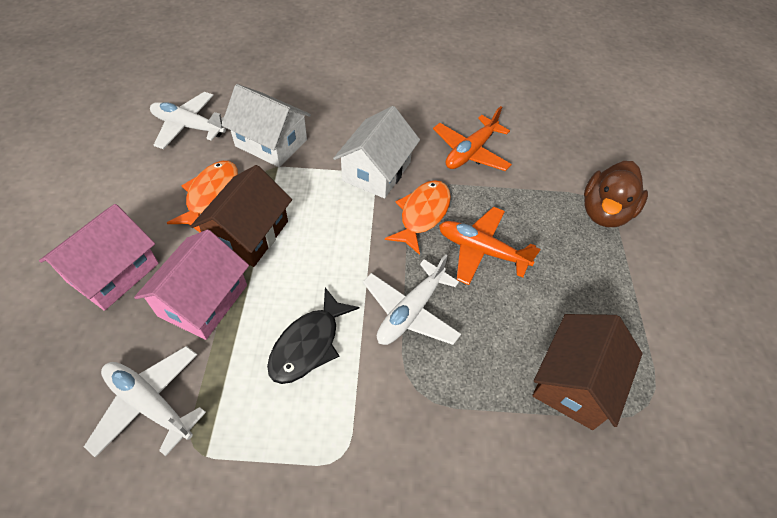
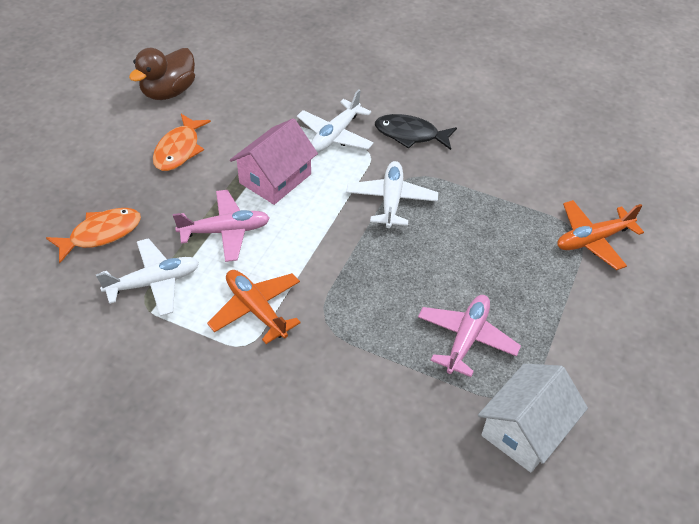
brown house: [190,165,292,267] [533,314,643,430] = 2 -> none = 0
pink house: [39,204,159,311] [134,229,249,340] = 2 -> [230,118,318,205] = 1
pink plane: none = 0 -> [173,190,270,262] [418,295,521,377] = 2
white house: [222,84,311,167] [333,106,420,199] = 2 -> [478,364,588,472] = 1

